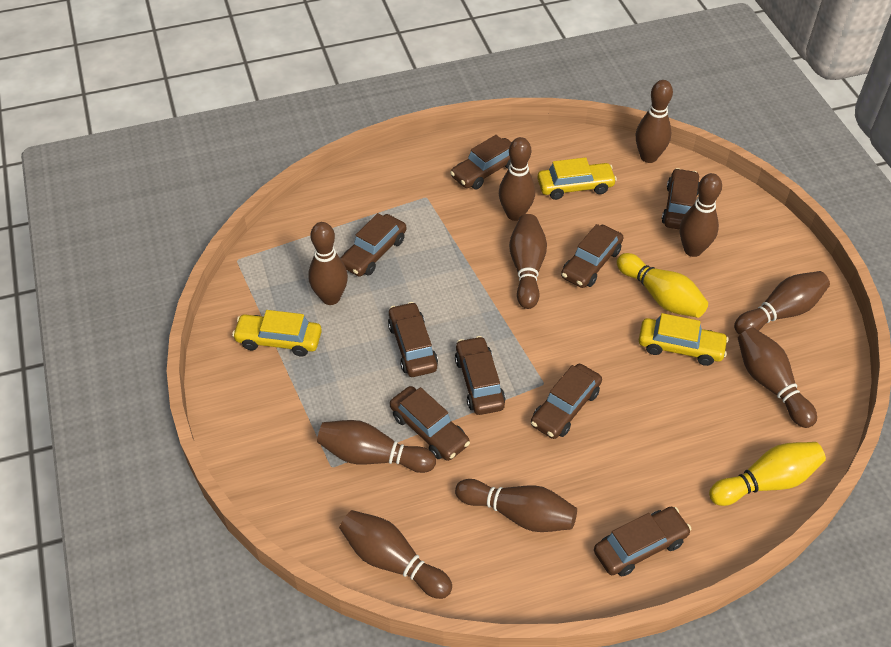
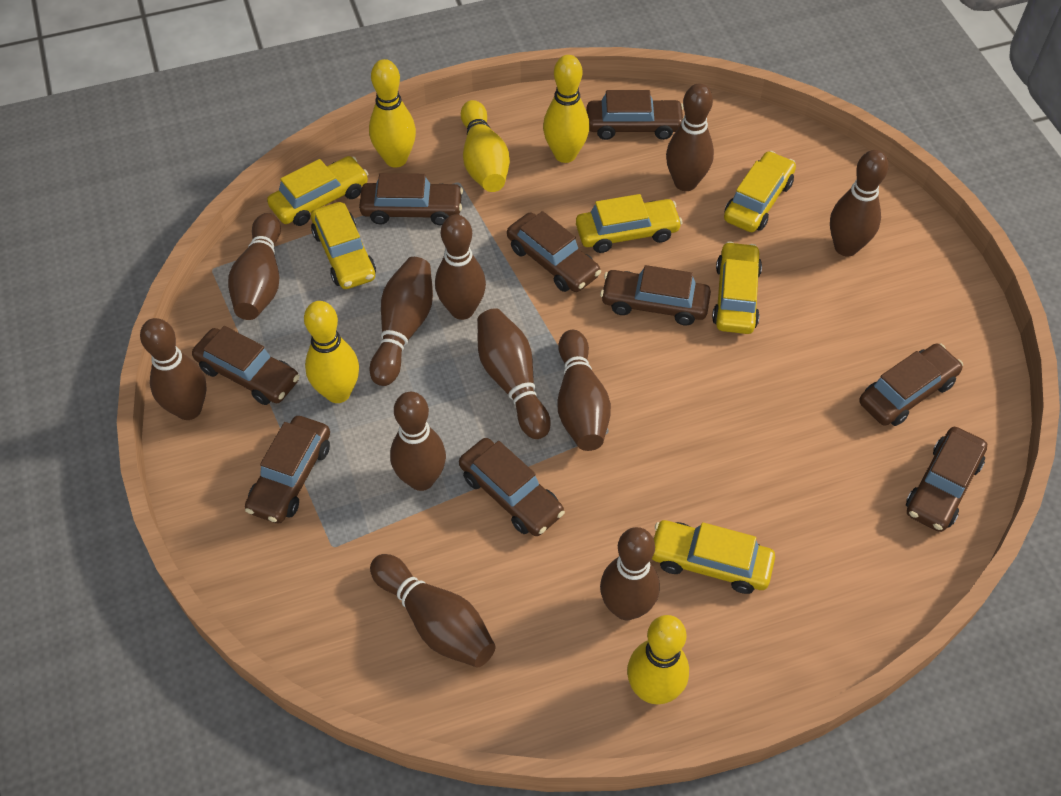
brown bowling pin: [308,222,348,305] [317,420,436,473] [339,510,452,599] [455,479,577,532] [499,137,535,221] [509,214,547,309] [636,80,673,163] [680,173,722,257] [734,271,830,335] [738,328,817,428] = 10 -> [140,318,207,420] [228,213,281,320] [370,257,433,386] [370,554,496,668] [390,392,446,491] [435,215,486,320] [477,308,551,439] [557,330,611,451] [600,527,660,621] [666,84,714,191] [830,150,889,256] = 11
yellow bowling pin: [617,253,708,318] [709,442,826,506] = 2 -> [304,301,359,403] [369,59,416,168] [461,100,510,192] [543,55,589,163] [627,615,689,705] = 5
yellow car: [232,310,322,356] [537,157,617,200] [639,313,729,366] = 3 -> [267,156,368,226] [311,202,376,289] [576,194,683,253] [652,520,775,594] [712,241,762,334] [724,151,796,232] = 6

